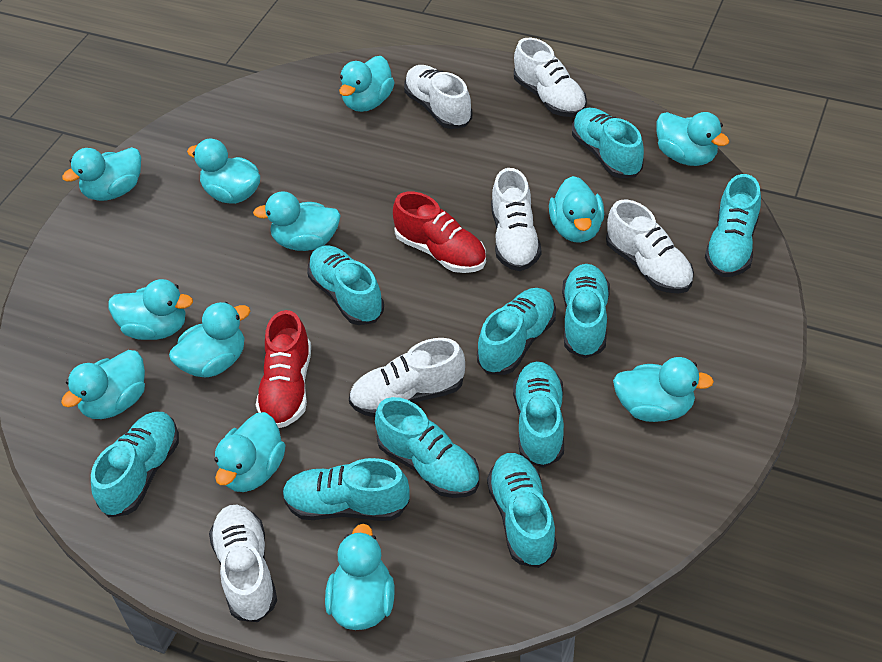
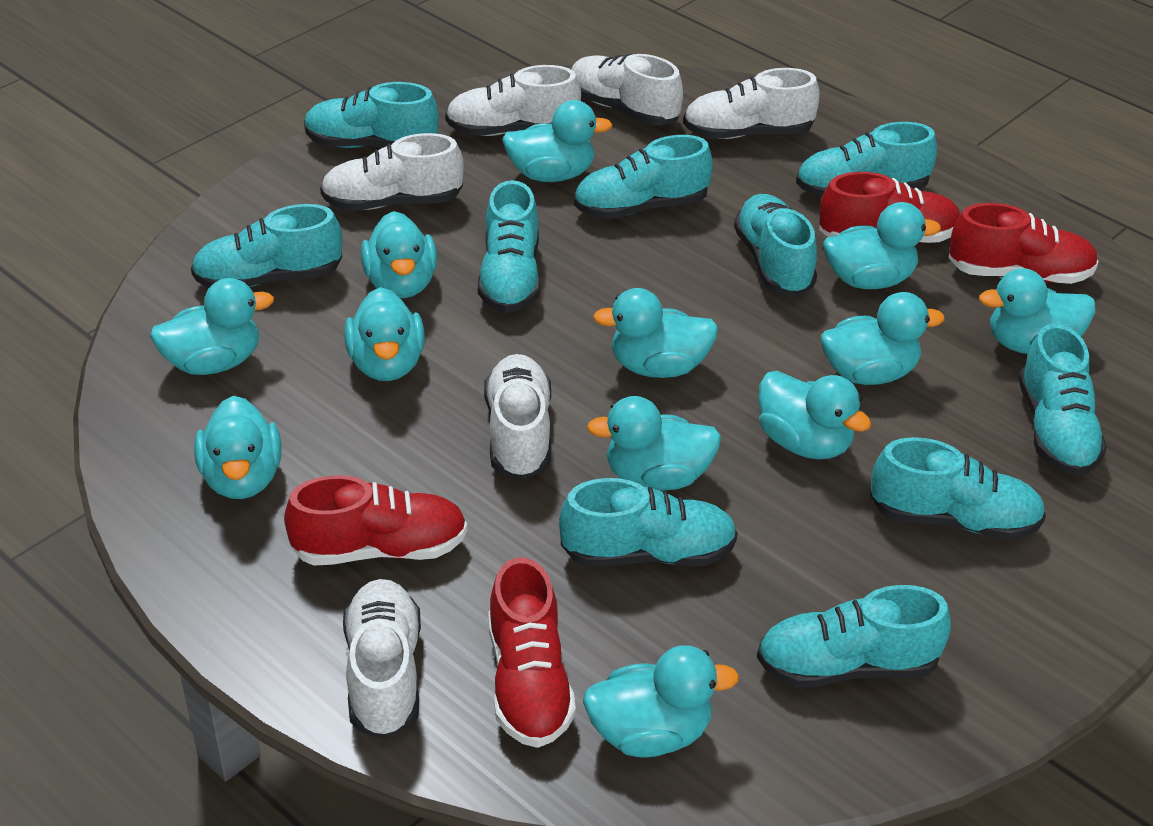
red shoe: [256,310,311,428] [393,192,486,273] = 2 -> [284,475,467,566] [488,557,576,748] [819,172,960,243] [948,203,1099,284] = 4

